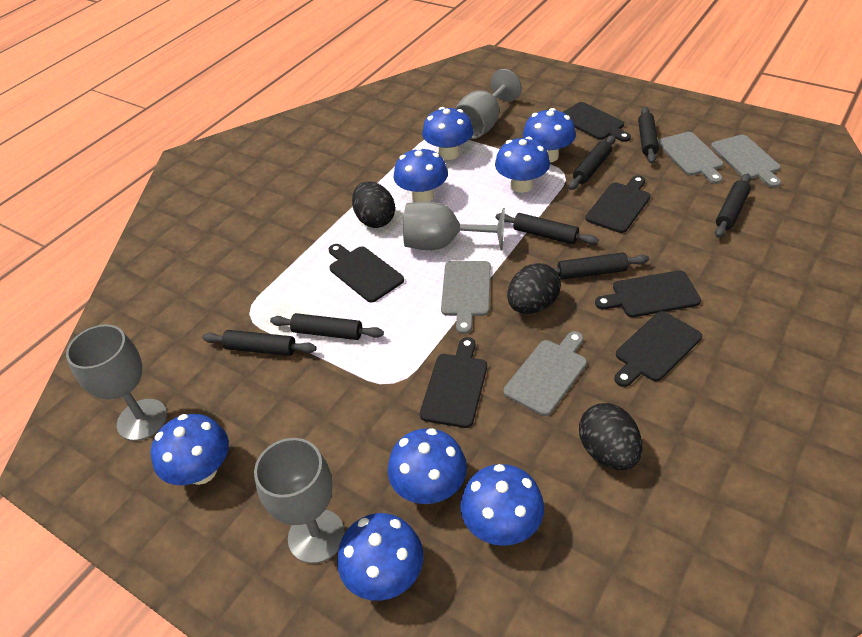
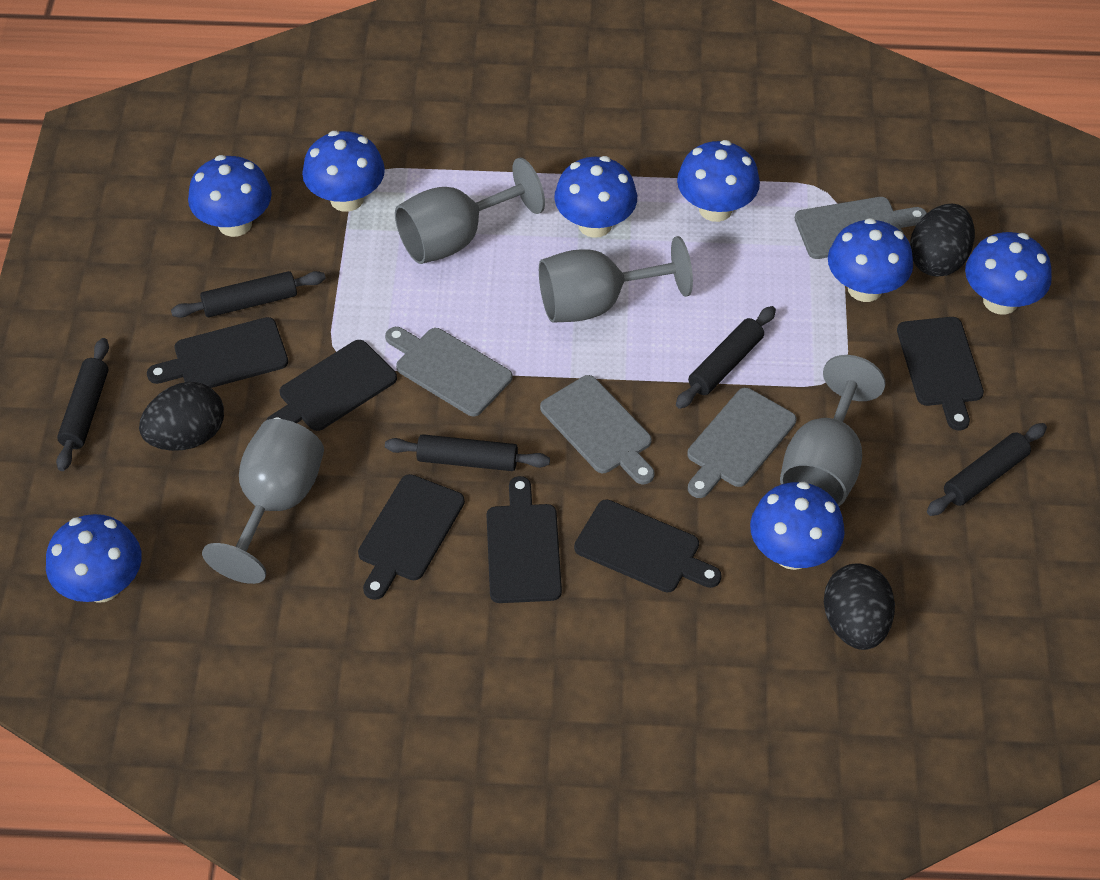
black rolling pin: [202,330,316,356] [270,313,384,340] [496,213,599,245] [553,253,649,280] [569,135,615,190] [638,107,659,164] [715,174,751,238] = 7 -> [56,338,109,471] [171,271,326,318] [385,434,550,471] [676,306,776,409] [927,423,1047,516] = 5

